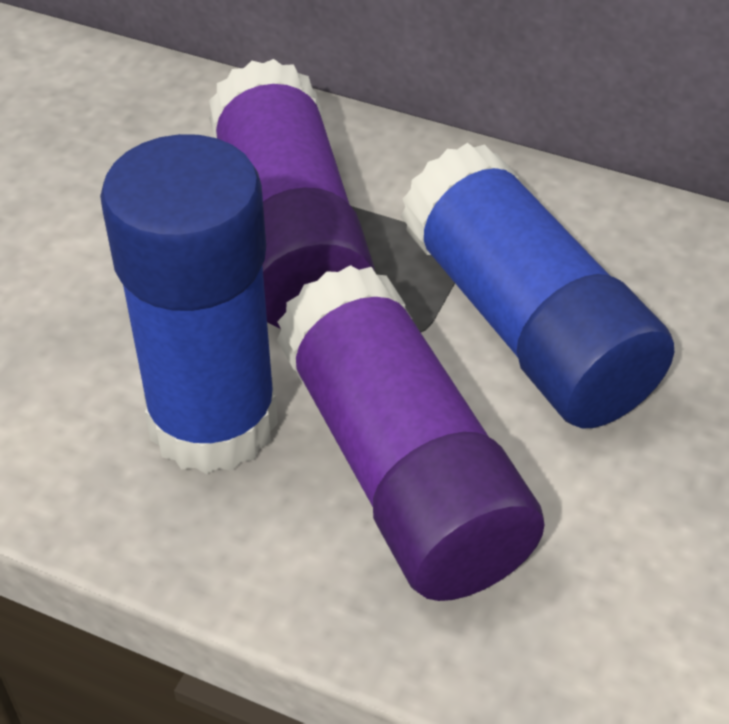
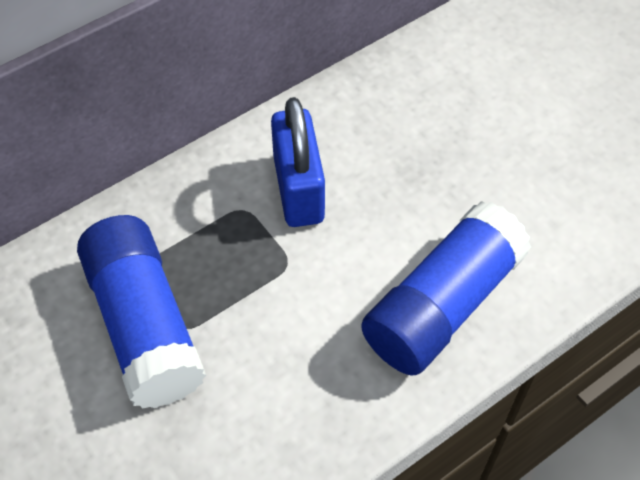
blue padlock: none = 0 -> [271,97,325,227] = 1
purple glue stick: [209,59,375,329] [277,265,545,601] = 2 -> none = 0

